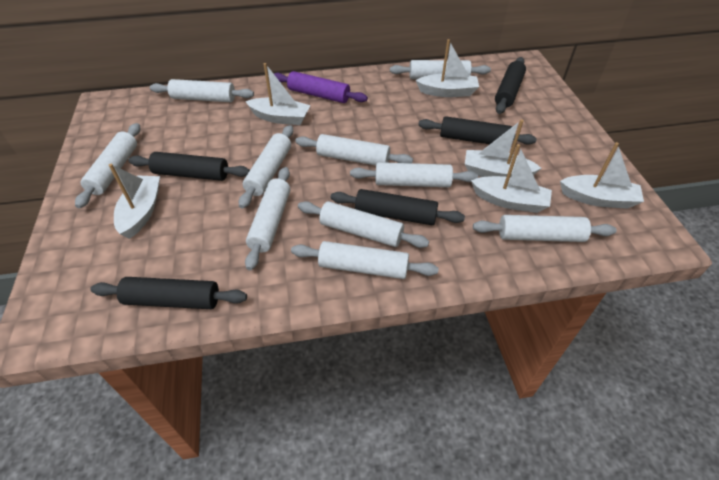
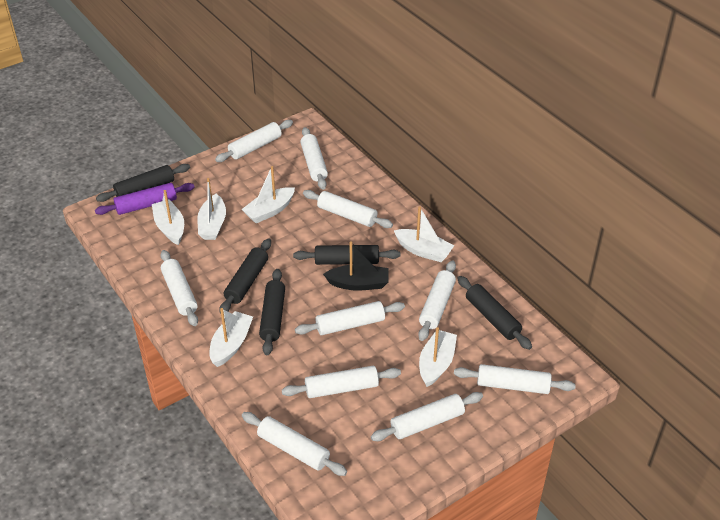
black boat: none = 0 -> [323,241,388,291] = 1

